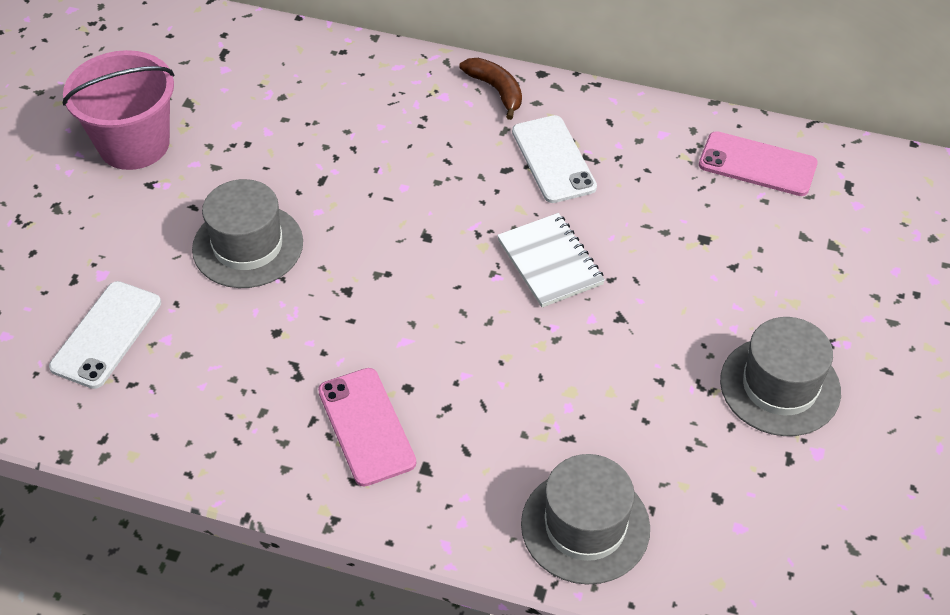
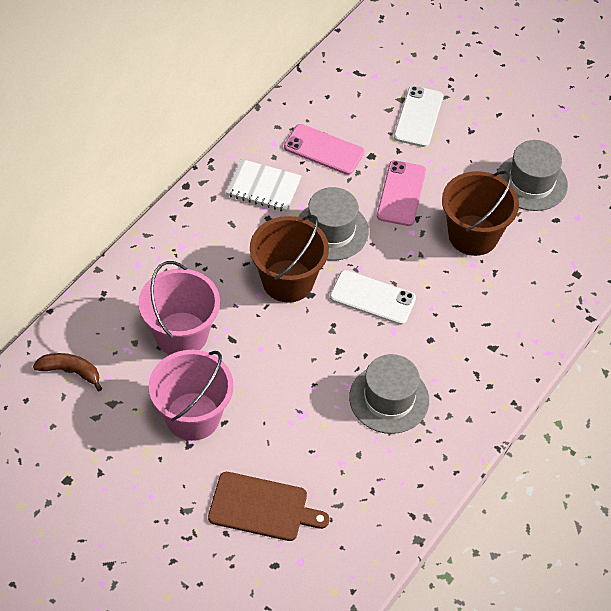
brown bucket: none = 0 -> [250,215,329,303] [442,171,519,256] = 2
brown cutting board: none = 0 -> [208,472,329,541] = 1
pink bucket: [63,50,175,170] = 1 -> [138,261,220,355] [149,350,233,441] = 2

